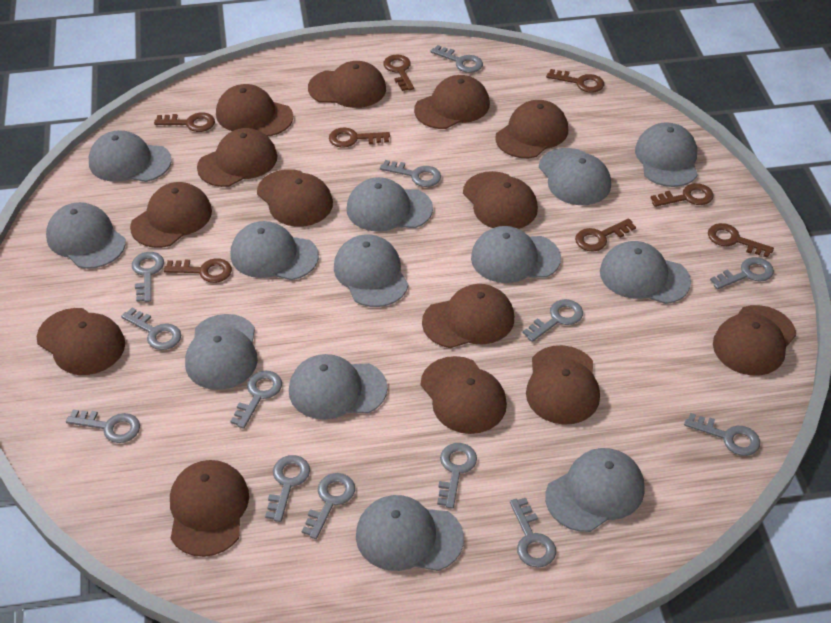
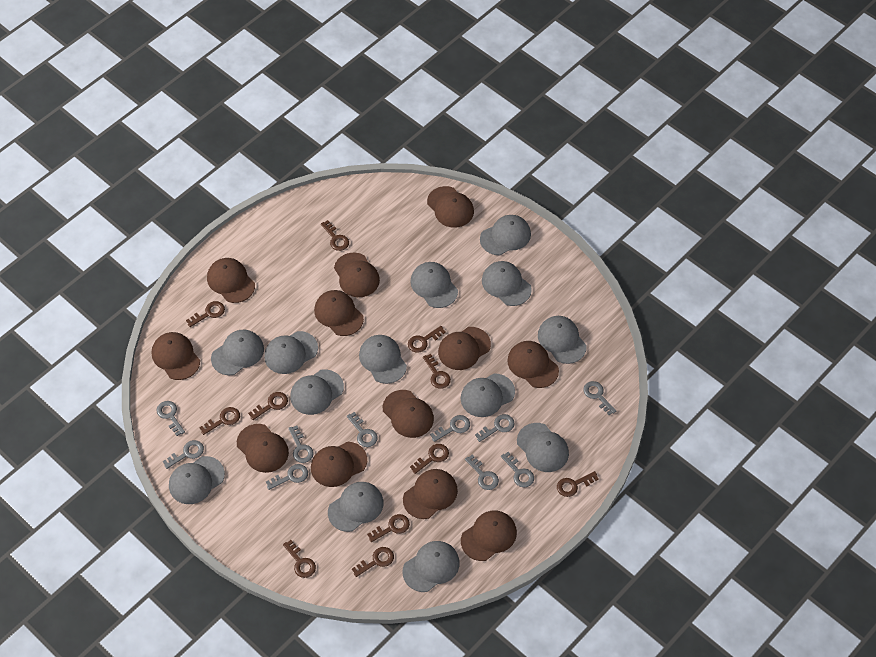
brown cap: [37,308,125,375] [130,182,212,248] [170,460,249,557] [197,128,278,187] [216,84,293,136] [257,169,333,227] [308,61,386,108] [414,75,490,129] [421,356,507,434] [422,284,514,348] [463,171,538,229] [495,100,568,158] [526,345,600,425] [713,305,796,376] = 14 -> [152,332,200,380] [207,258,255,303] [237,424,289,473] [311,442,367,487] [314,290,364,336] [334,253,380,297] [383,390,434,438] [403,469,458,519] [427,186,474,228] [438,327,491,370] [461,510,517,561] [507,341,559,388] = 12
brown key: [154,112,215,132] [164,258,232,283] [329,127,390,148] [383,55,414,91] [546,69,604,93] [575,218,636,252] [651,183,714,207] [708,223,774,258] = 8 -> [186,301,225,327] [199,407,240,435] [248,392,288,420] [283,540,316,578] [321,220,349,251] [352,547,394,577] [367,514,410,542] [408,326,446,353] [410,444,449,474] [423,354,451,389] [557,471,599,497] = 11
grey key: [66,409,140,443] [121,308,181,350] [132,252,164,302] [230,370,282,429] [265,455,310,522] [302,473,355,539] [380,160,441,187] [430,45,483,73] [437,443,477,509] [510,498,556,568] [523,299,583,342] [684,413,760,456] [710,257,774,290] = 13 -> [156,401,185,436] [163,440,204,469] [266,464,308,490] [288,426,314,463] [347,412,378,447] [430,415,470,442] [465,454,499,490] [475,414,515,442] [501,452,534,487] [583,381,616,415] = 10

